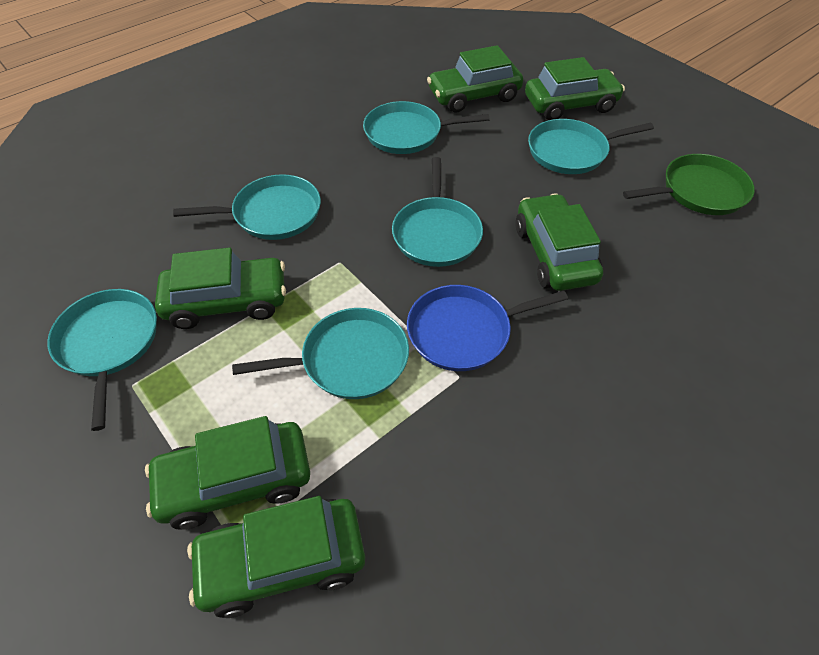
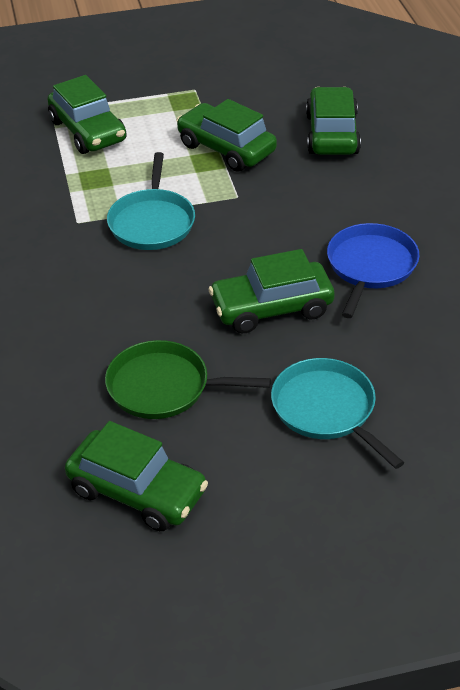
green car: [145,416,310,530] [155,247,286,329] [187,496,365,618] [427,45,523,112] [515,193,603,291] [525,57,625,120] = 6 -> [47,75,127,154] [65,421,208,531] [176,99,277,172] [209,249,335,333] [306,87,361,155] = 5
turquoise pan: [47,289,157,431] [173,174,321,240] [232,308,409,399] [363,101,490,154] [392,157,483,267] [528,119,654,174] = 6 -> [107,152,195,250] [271,358,404,469] = 2

